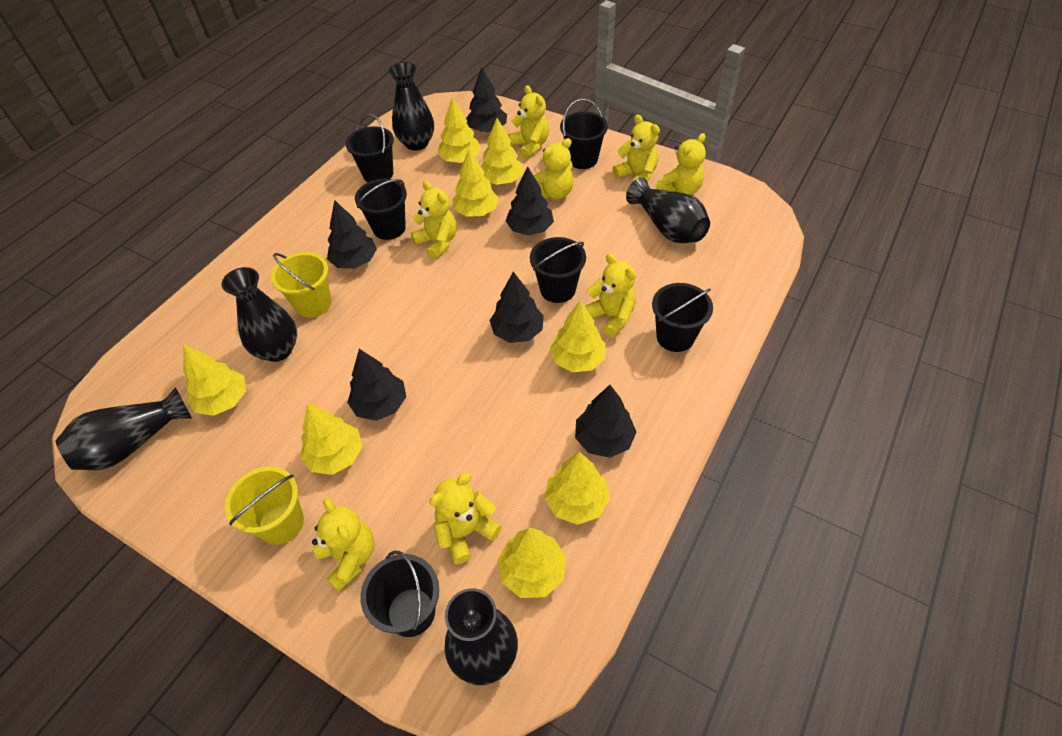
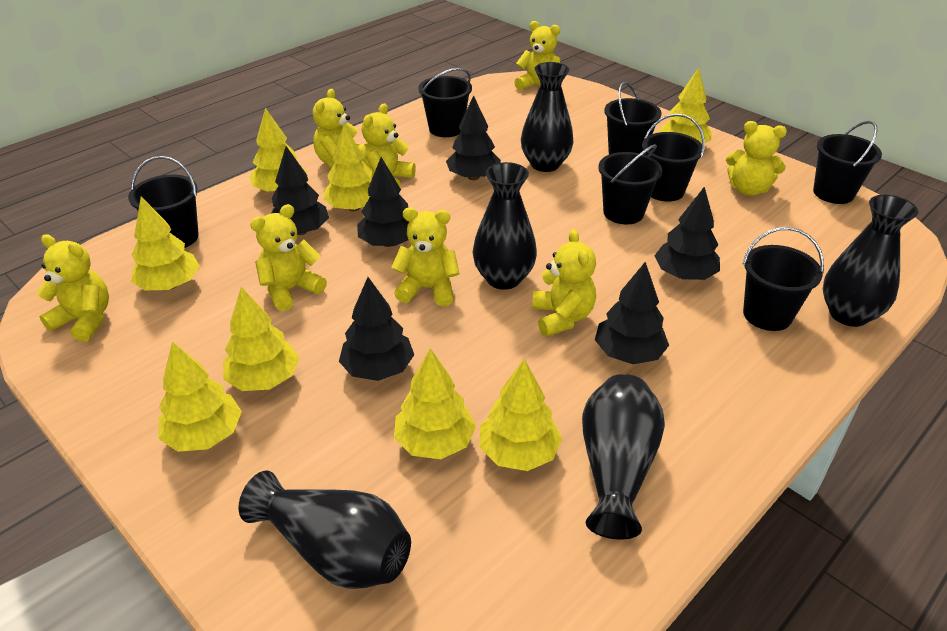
black bucket: [346,114,394,182] [355,179,407,240] [360,551,439,637] [530,237,586,303] [560,99,608,169] [652,283,713,352] = 6 -> [128,156,199,248] [418,68,472,137] [598,144,662,224] [604,82,662,155] [642,114,705,202] [743,227,824,331] [813,121,882,204] = 7
yellow bucket: [225,466,304,545] [271,252,331,318] = 2 -> none = 0

